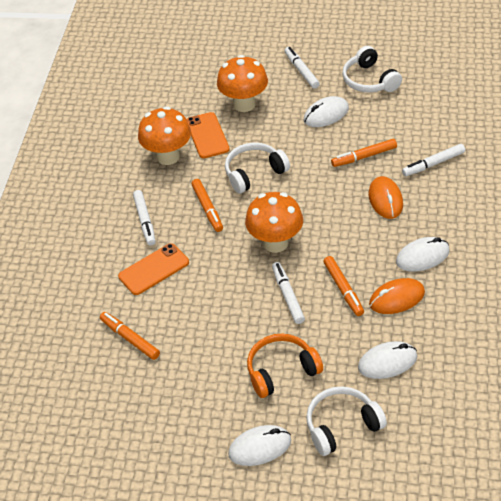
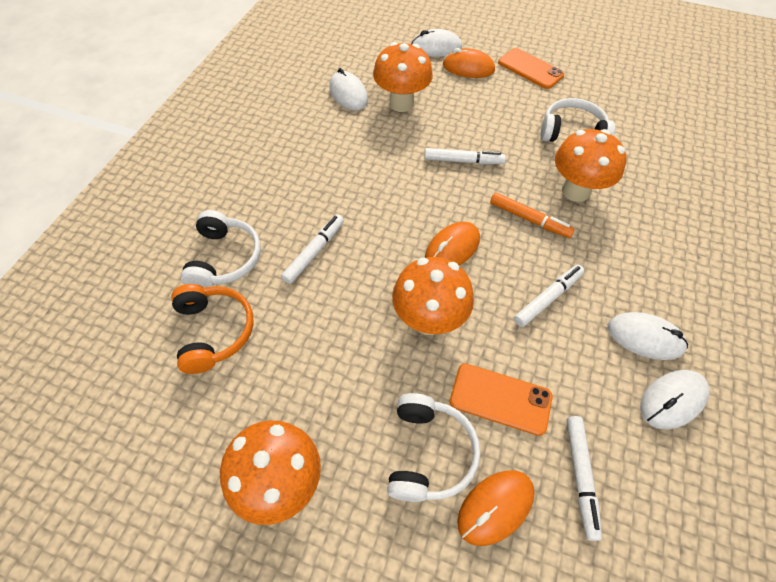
orange marker: [100,312,160,360] [191,179,223,232] [323,256,364,316] [331,139,397,167] = 4 -> [490,192,575,238] = 1
orange mouse: [369,176,403,219] [369,278,425,314] = 2 -> [425,222,480,265] [443,48,495,78] [457,470,534,546] = 3
orange mushroom: [138,106,191,165] [217,55,268,112] [245,192,303,253] = 3 -> [220,421,321,525] [373,42,433,112] [392,257,474,335] [555,129,626,202] = 4

